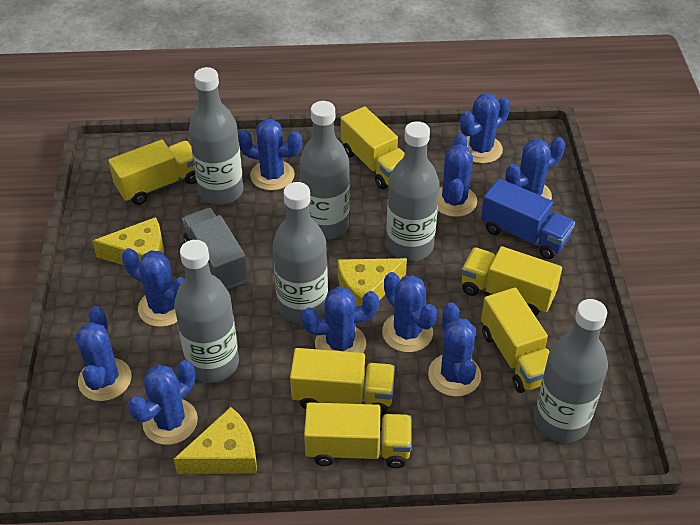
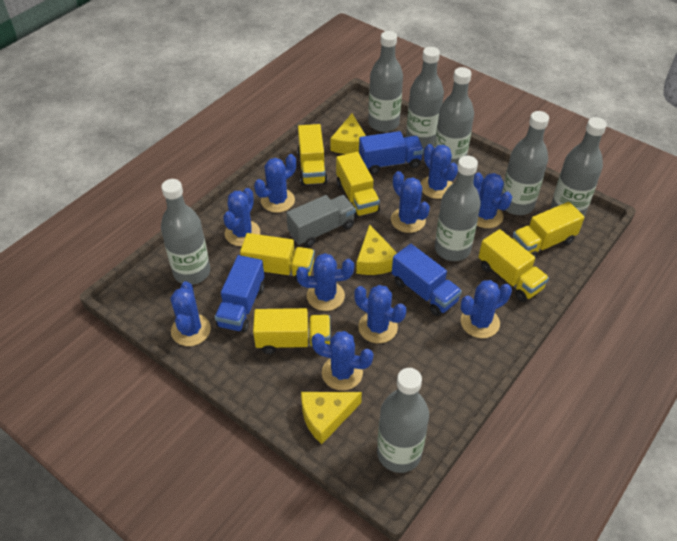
blue truck: [481,178,575,259] = 1 -> [215,255,265,333] [359,131,424,174] [392,244,462,316] = 3
grey bottle: [174,240,239,383] [189,67,244,205] [273,182,328,324] [299,101,350,240] [386,121,439,261] [534,299,608,443] = 6 -> [161,179,210,285] [368,31,403,132] [377,368,429,473] [406,47,444,149] [435,67,474,166] [435,156,481,261] [501,111,549,215] [551,117,607,216] = 8

